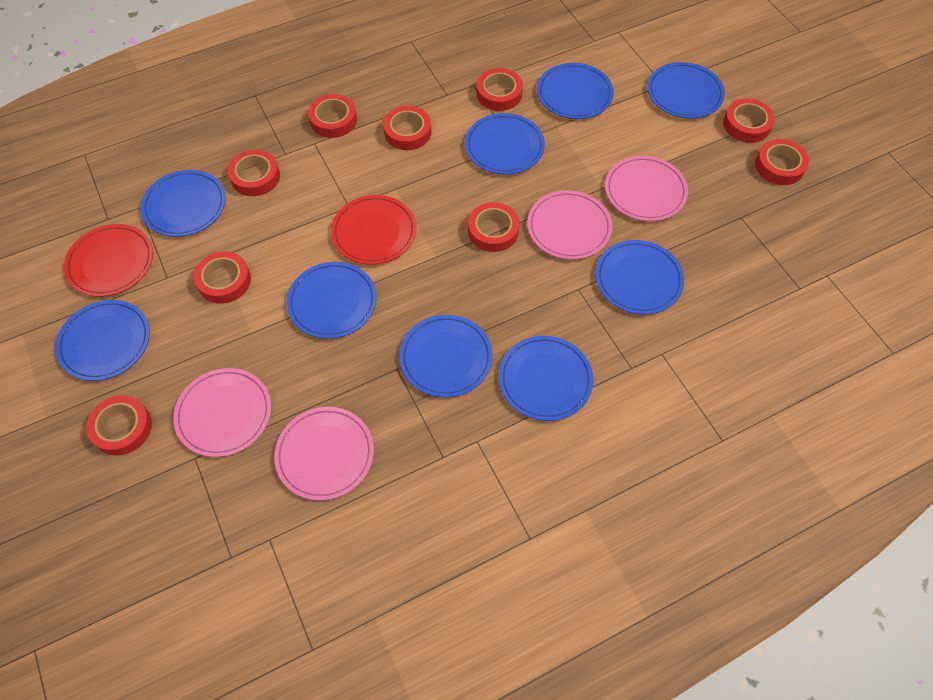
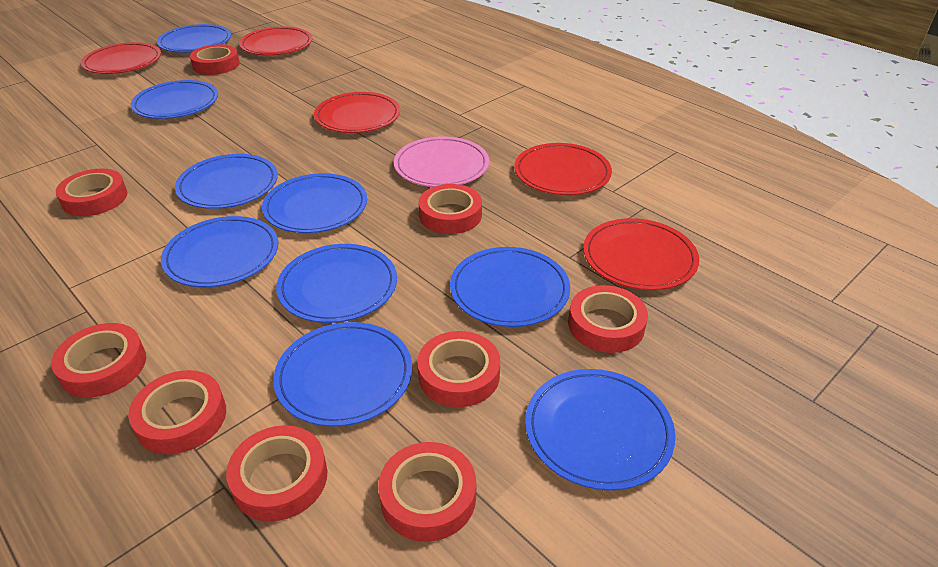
pink plate: [173,368,271,457] [274,407,374,501] [527,190,612,259] [605,156,688,221] = 4 -> [394,136,489,187] = 1
red plate: [64,224,153,297] [331,195,416,265] = 2 -> [81,42,161,74] [239,27,312,56] [314,92,400,133] [514,143,612,195] [583,218,699,290] = 5

